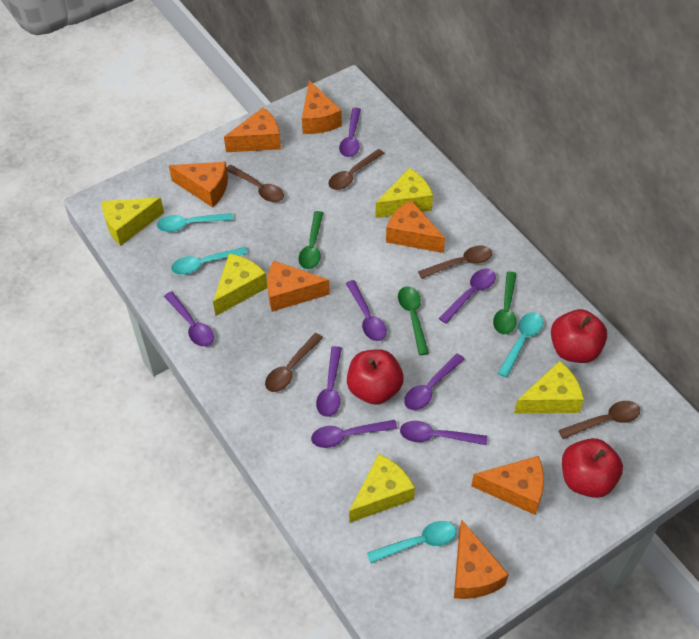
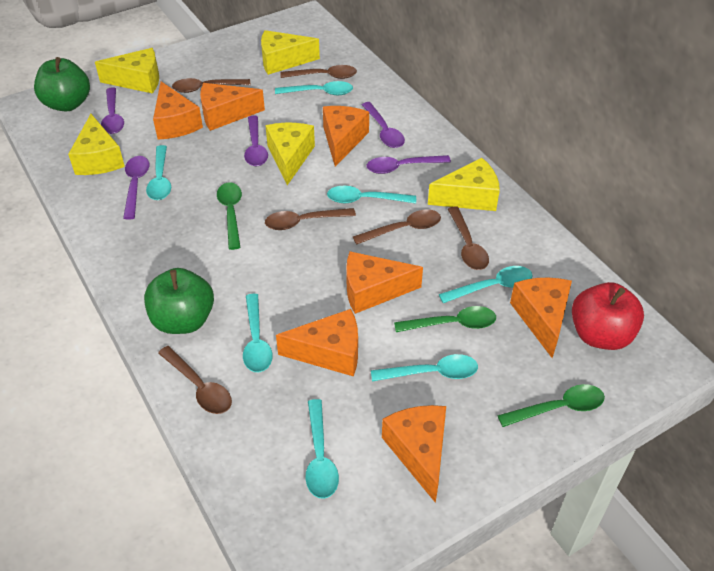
brown spoon: [227,165,284,202] [265,333,323,392] [328,149,384,190] [418,246,492,279] [559,401,640,439] = 5 -> [158,346,232,414] [172,78,251,93] [265,208,356,230] [280,65,357,79] [353,210,441,245] [448,206,489,270] = 6
green apple: none = 0 -> [34,57,90,111] [144,268,214,334] = 2
purple spoon: [164,291,214,347] [311,420,397,448] [316,346,342,417] [339,108,361,157] [346,280,387,341] [400,421,487,445] [404,354,465,410] [439,269,496,324] = 8 -> [101,87,124,134] [123,156,149,220] [244,115,268,166] [362,102,405,148] [367,155,451,174] = 5
red apple: [347,349,404,405] [551,309,607,363] [562,438,623,498] = 3 -> [572,282,644,350] = 1
turquoise spoon: [157,213,233,232] [171,247,248,275] [367,521,457,563] [498,312,543,378] = 4 -> [146,145,171,200] [243,294,273,372] [275,81,353,95] [305,399,339,499] [327,186,416,203] [371,354,478,381] [439,266,533,303] = 7

